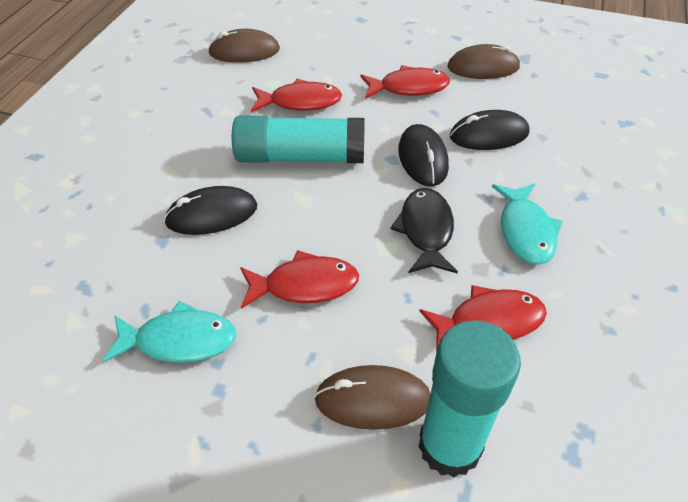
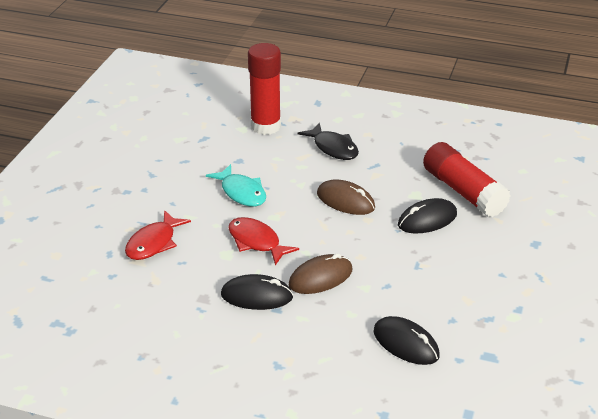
brown mouse: [208,29,280,63] [314,365,430,430] [447,44,521,79] = 3 -> [289,253,352,294] [317,179,375,215] = 2
red fish: [240,250,359,309] [251,79,342,112] [360,65,450,99] [419,285,547,353] = 4 -> [125,210,191,260] [228,217,299,265] = 2
red glue stick: none = 0 -> [248,43,281,135] [423,142,511,217] = 2
turquoise fish: [102,301,236,363] [492,183,563,265] = 2 -> [206,164,266,207] = 1
turquoise glue stick: [232,115,364,163] [418,320,521,478] = 2 -> none = 0

